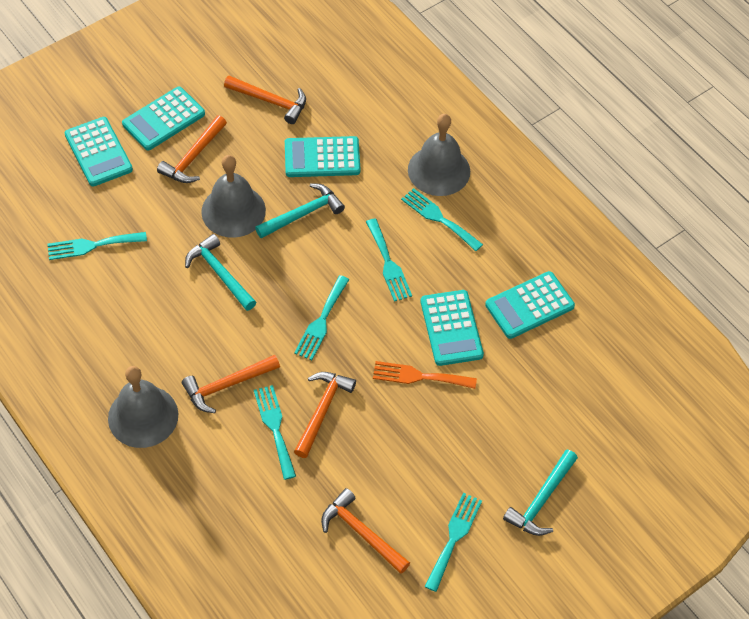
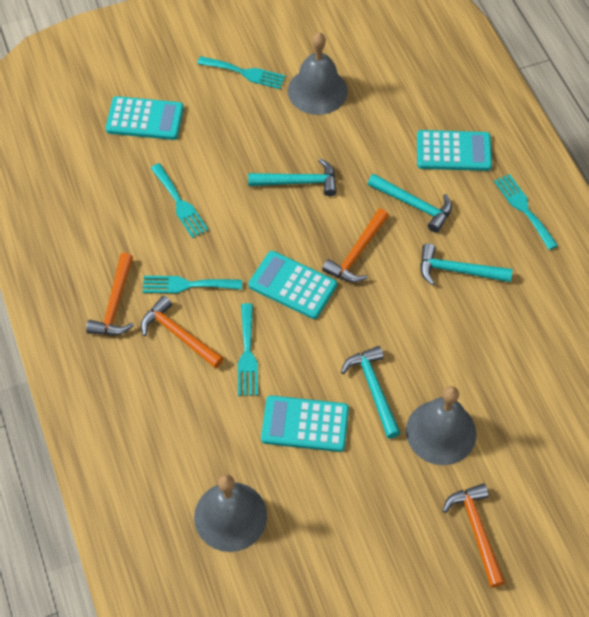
orange fork: [373,361,477,389] = 1 -> none = 0
orange hammer: [157,115,227,183] [182,355,280,413] [224,76,306,124] [294,372,356,458] [321,488,410,574] = 5 -> [86,253,134,335] [141,296,224,369] [322,208,389,282] [443,484,505,588] = 4
turquoise calculator: [65,117,133,187] [122,87,205,150] [285,136,360,177] [421,290,484,366] [485,271,575,339] = 5 -> [106,96,184,140] [249,251,337,319] [261,395,349,452] [417,130,492,171] = 4
turquoise fork: [48,232,147,260] [254,385,296,480] [294,275,349,360] [366,218,412,302] [401,188,483,251] [424,493,482,592] = 6 -> [143,276,242,293] [151,163,209,238] [197,56,286,89] [238,303,258,396] [494,174,558,250] = 5
turquoise hammer: [185,234,256,311] [255,183,345,238] [503,450,578,536] = 3 -> [248,158,337,196] [341,346,401,438] [368,174,452,233] [420,243,512,285] = 4

